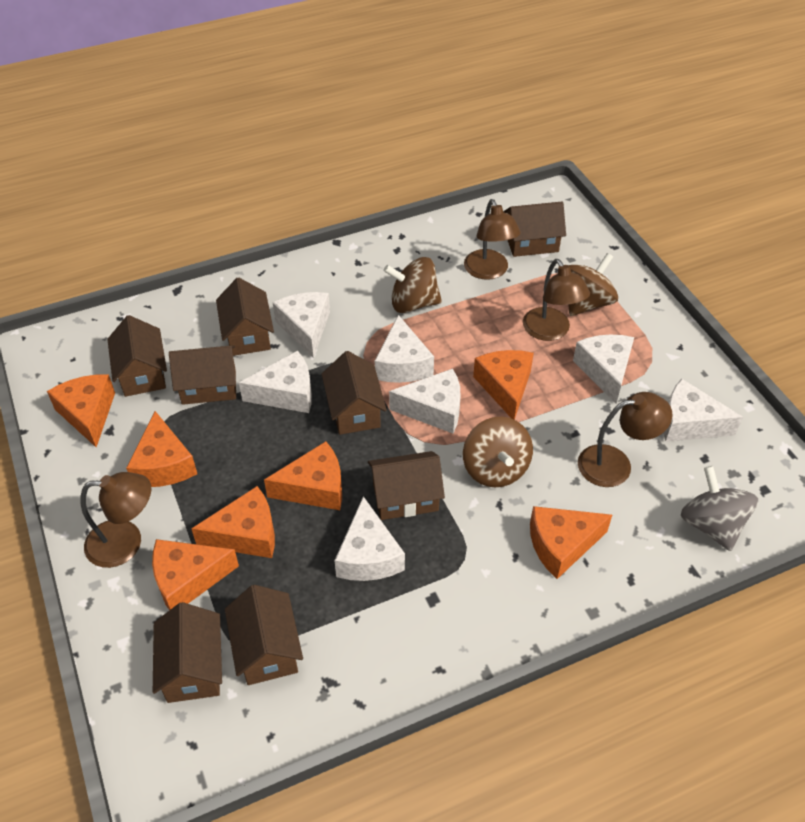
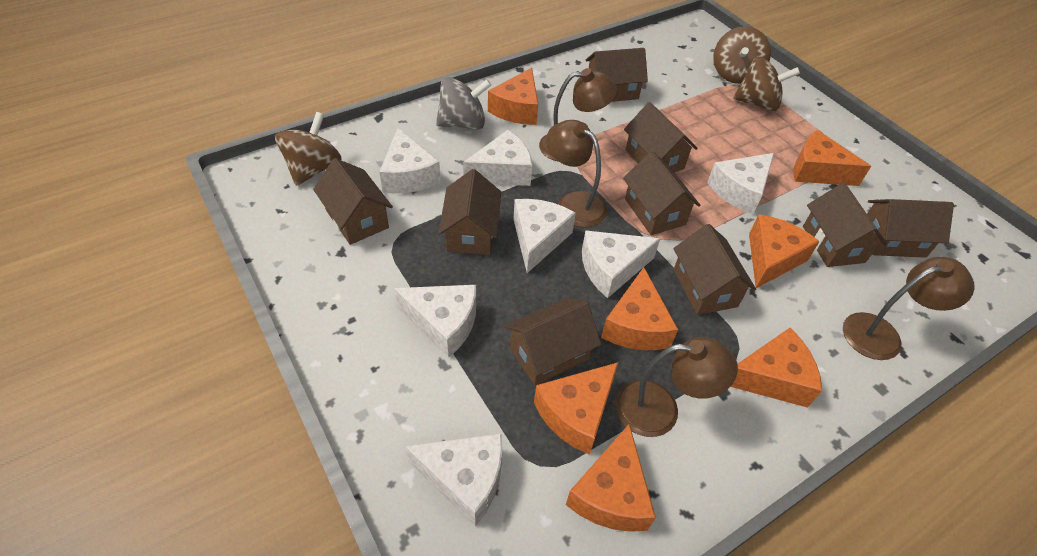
brown house: [107,315,167,397] [153,602,222,703] [169,345,236,405] [216,277,274,356] [225,585,303,685] [322,351,387,435] [368,451,445,520] [503,202,566,257] = 8 -> [313,158,393,245] [439,169,501,255] [504,298,601,386] [586,48,648,102] [623,151,700,235] [624,102,698,173] [673,224,756,315] [803,183,887,267] [867,199,954,258] = 9

